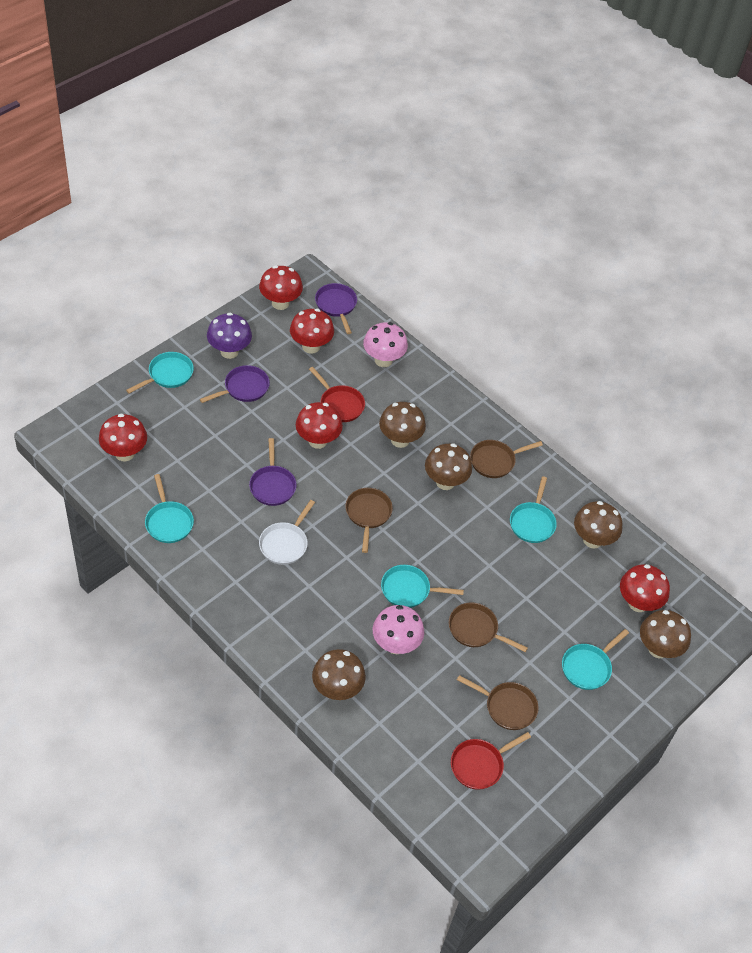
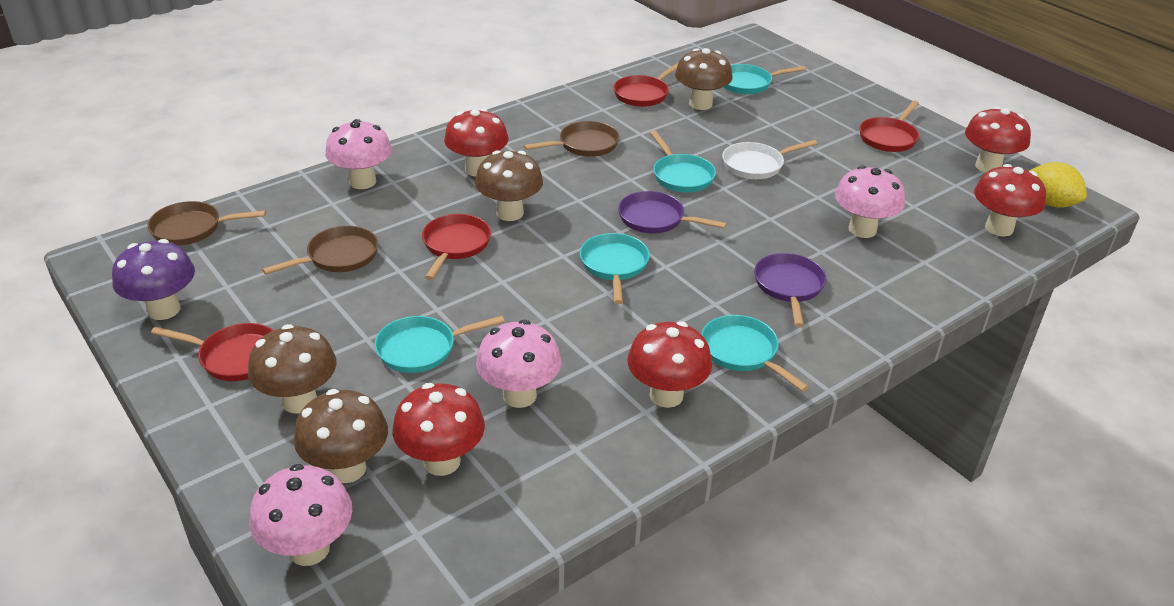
brown mushroom: [312,649,366,700] [379,402,426,448] [425,444,472,490] [574,501,622,549] [640,610,691,658] = 5 -> [248,324,336,414] [294,389,388,483] [475,151,543,221] [675,48,733,110] = 4
brown pan: [345,488,393,553] [449,603,528,652] [457,675,539,730] [470,440,543,478] = 4 -> [147,201,266,245] [262,226,378,275] [524,121,620,157] = 3
pink mushroom: [363,322,408,367] [373,605,424,654] = 2 -> [249,464,352,566] [325,119,392,189] [476,320,562,408] [835,166,905,238] = 4
purple pan: [200,365,270,403] [249,438,297,506] [315,283,357,334] = 3 -> [618,191,727,233] [754,253,826,327] = 2
red pan: [309,367,365,422] [451,732,531,790] = 2 -> [151,323,274,381] [422,214,491,280] [613,62,679,107] [859,101,919,152] = 4
yellow lemon: none = 0 -> [1029,162,1087,208] = 1

